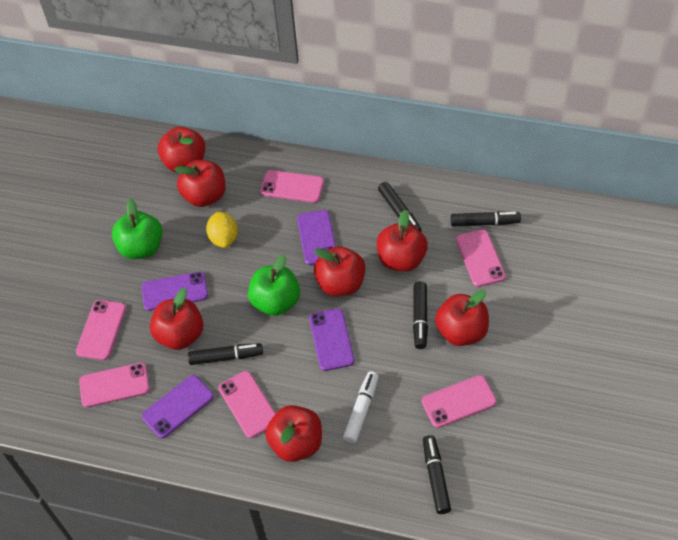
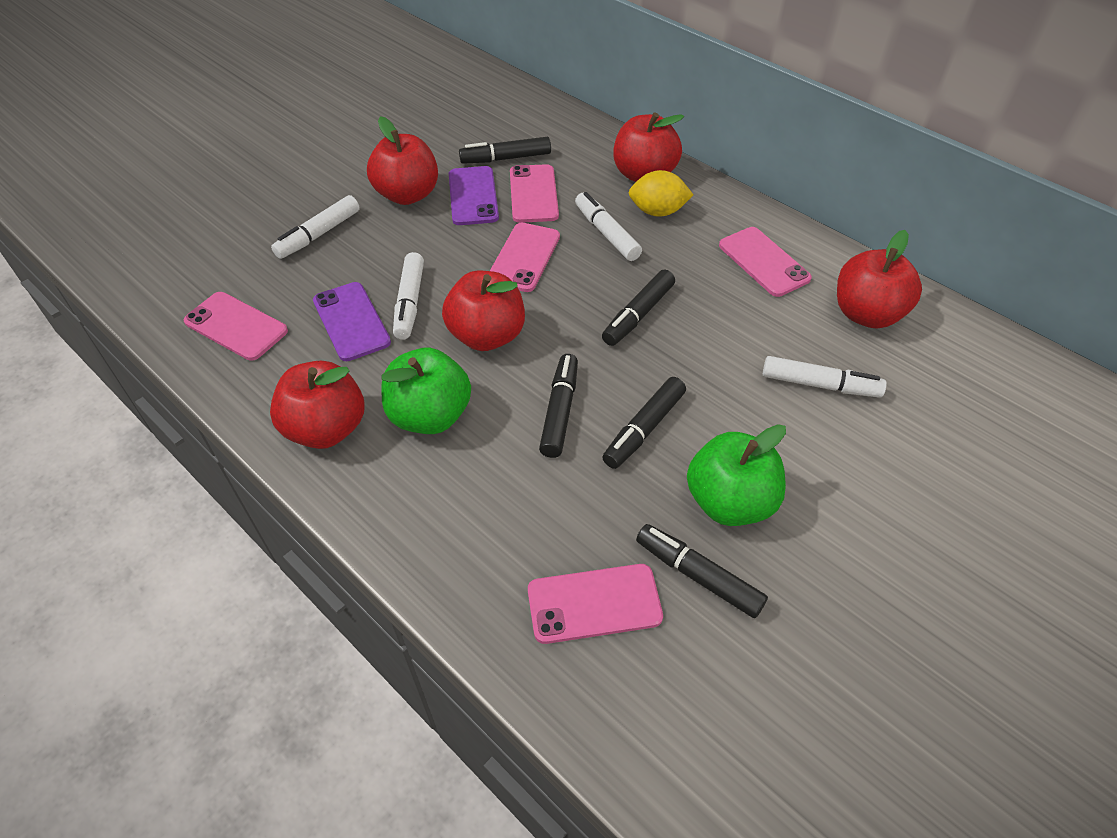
pink phone: [76,300,126,360] [79,362,150,407] [218,371,276,438] [260,170,324,203] [422,375,497,428] [456,229,506,287] = 6 -> [184,292,288,361] [490,223,560,292] [510,164,559,223] [528,564,663,644] [719,227,812,297] = 5
purple phone: [142,271,208,311] [142,375,214,438] [297,210,336,265] [309,308,354,371] = 4 -> [313,282,391,361] [449,166,499,225] = 2
red apple: [150,288,204,350] [158,127,205,173] [174,160,226,207] [265,405,322,462] [314,246,366,296] [377,210,428,271] [435,290,489,346] = 7 -> [270,361,364,449] [367,116,438,205] [442,271,525,351] [614,112,684,182] [837,230,922,329] = 5
white marker: [343,371,379,443] = 1 -> [271,195,360,259] [393,252,424,340] [575,192,642,261] [763,356,887,398] = 4

